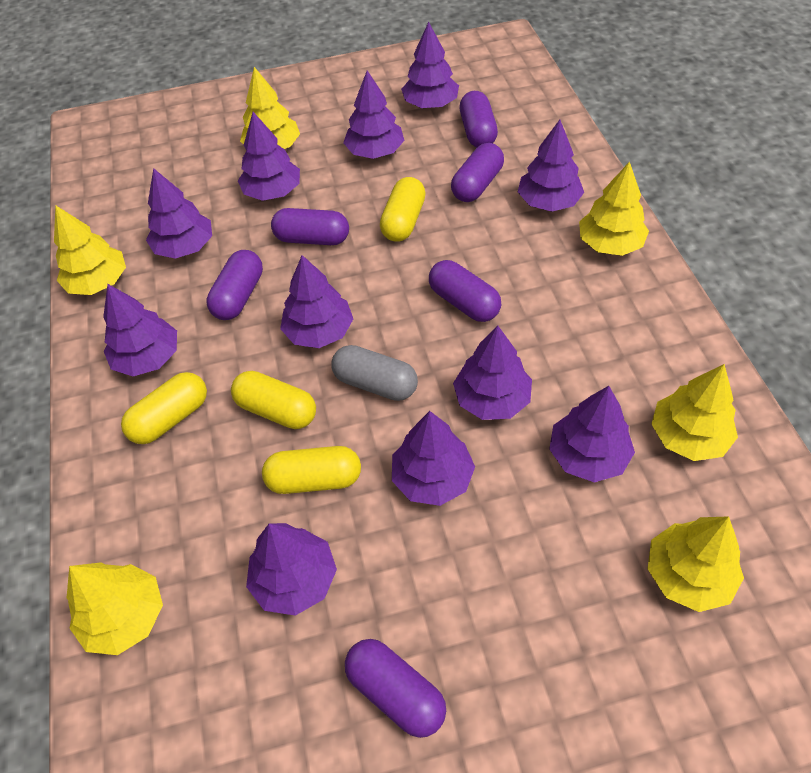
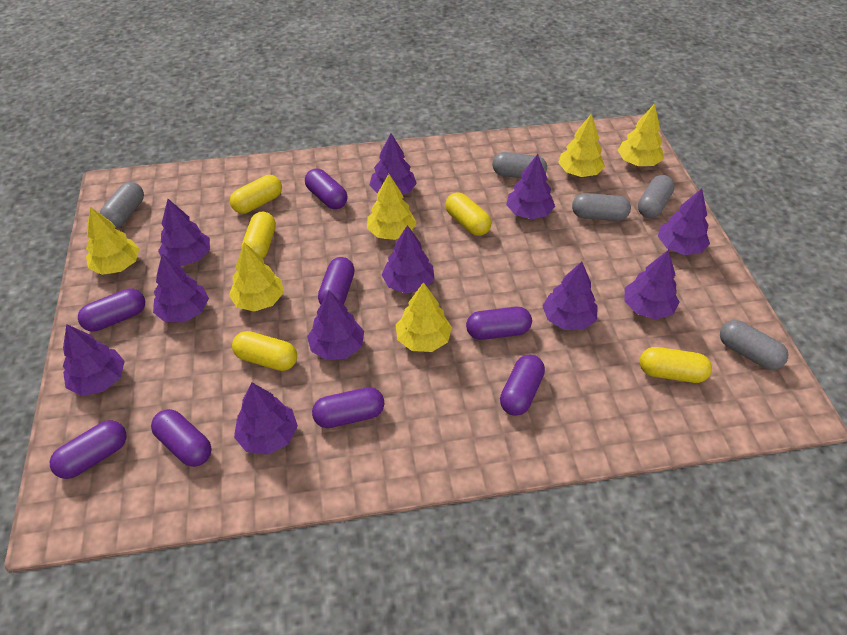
grey capsule: [331,345,418,401] = 1 -> [100,182,144,228] [493,152,547,178] [572,193,631,221] [638,175,675,218] [720,320,788,370] = 5
purple capsule: [206,250,263,320] [271,208,349,245] [345,639,446,738] [429,260,501,322] [451,143,504,202] [460,91,498,147] = 6 -> [50,420,127,479] [78,288,145,332] [151,409,212,467] [305,169,348,209] [312,387,384,428] [318,257,355,305] [466,307,532,340] [500,355,545,416] = 8
yellow capsule: [121,372,207,444] [231,371,316,429] [262,446,361,494] [380,177,426,242] = 4 -> [230,175,282,214] [232,331,297,371] [241,212,276,258] [445,193,491,236] [640,347,712,383] = 5

